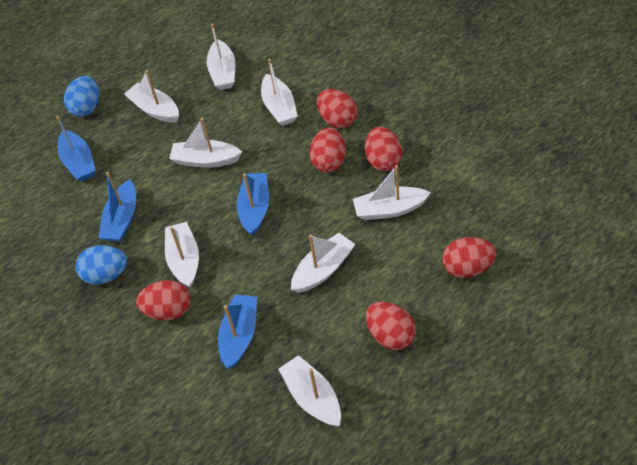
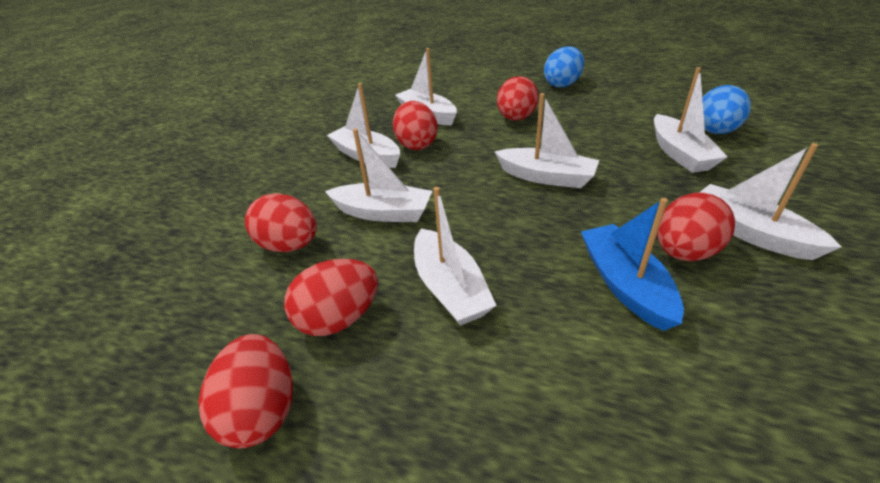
blue boat: [56,116,96,182] [98,172,136,242] [218,294,257,369] [237,173,269,236] = 4 -> [581,198,684,331] = 1
white boat: [124,70,179,123] [165,222,199,288] [169,118,242,168] [207,24,236,90] [261,59,298,126] [278,355,341,427] [291,233,355,293] [353,165,431,220] = 8 -> [325,129,432,222] [327,83,400,168] [395,48,457,125] [414,187,497,326] [495,93,599,188] [654,67,728,173] [699,143,841,260] = 7

